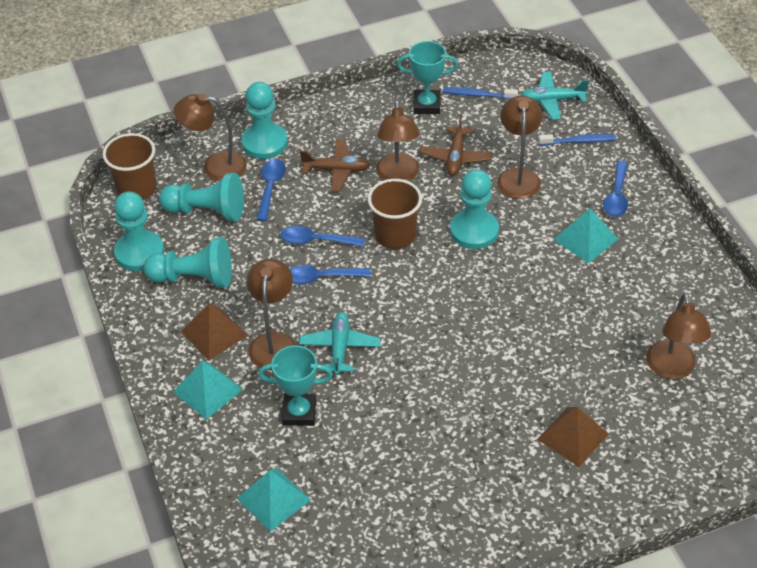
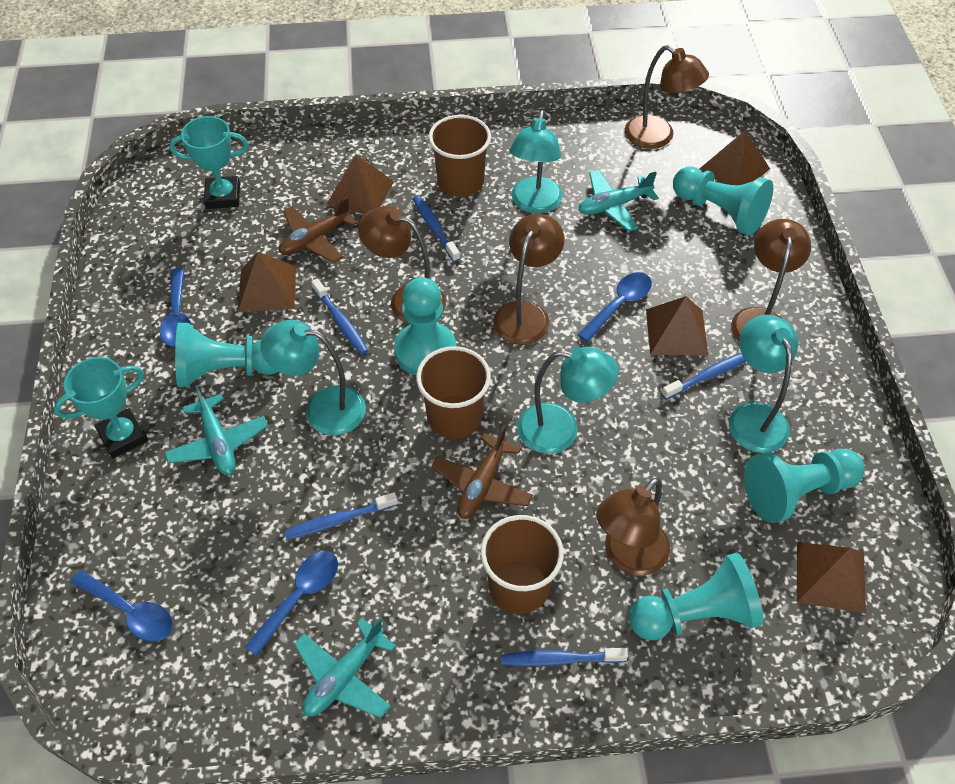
blue toothbrush: [443,87,518,100] [539,134,616,145] = 2 -> [284,492,398,540] [311,278,368,355] [413,195,460,262] [501,648,628,667] [661,353,745,400] = 5
brown cup: [102,133,157,200] [368,179,422,249] = 2 -> [416,346,491,439] [429,115,491,197] [480,515,564,614] = 3
brown pyramid: [181,303,248,360] [537,407,609,467] = 2 -> [238,252,296,312] [327,154,394,214] [646,296,708,356] [699,130,770,185] [797,542,866,614] = 5
turquoise lamp: none = 0 -> [260,320,366,435] [510,110,563,214] [518,347,619,454] [729,315,798,453] = 4
turquoise plane: [299,312,381,375] [521,72,589,120] = 2 -> [164,385,268,475] [294,618,396,718] [578,170,659,232] = 3
turquoise pyramid: [173,361,243,420] [237,468,311,532] [553,208,618,264] = 3 -> none = 0

